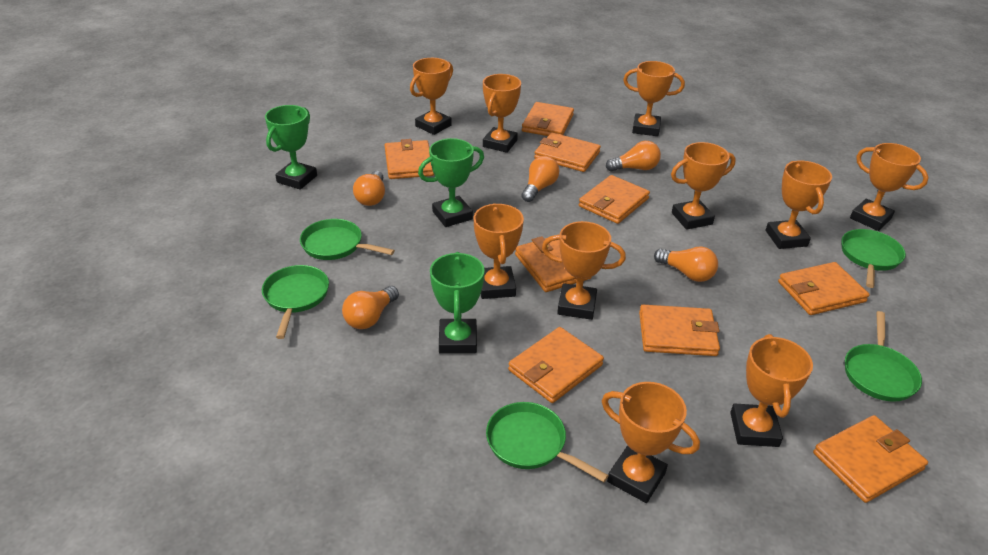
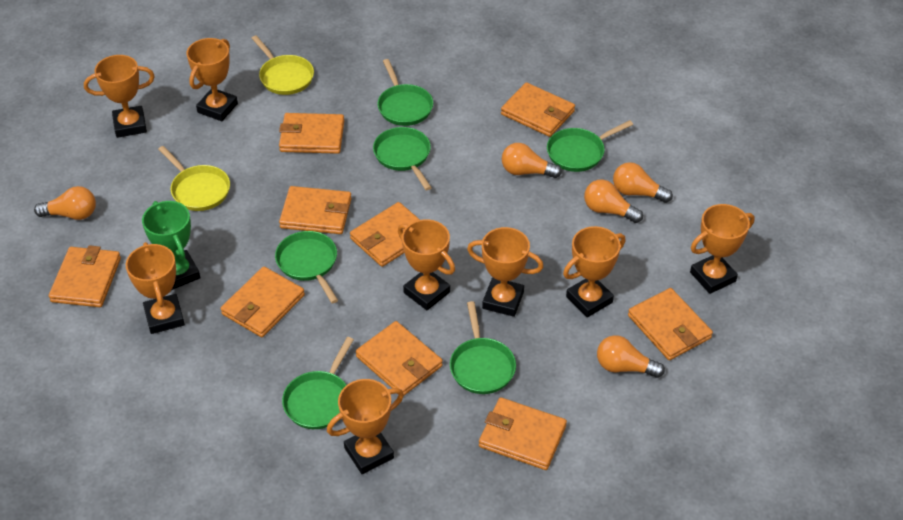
green pan: [262,265,329,339] [300,219,395,260] [486,402,609,482] [841,229,906,288] [845,311,922,402] = 5 -> [275,231,338,303] [282,337,354,429] [373,127,432,190] [378,59,433,126] [450,301,516,394] [547,120,633,172] = 6
green trophy: [265,105,317,190] [418,138,484,227] [430,252,485,354] = 3 -> [142,201,200,290] = 1
orange trophy: [410,58,453,135] [474,203,524,299] [483,74,521,153] [542,221,626,320] [601,382,700,503] [623,61,685,136] [671,142,736,230] [730,334,813,447] [765,161,832,249] [850,143,929,231] = 10 -> [84,55,155,138] [126,242,185,334] [186,38,238,121] [327,379,404,474] [398,219,455,310] [467,227,544,317] [563,226,626,317] [690,204,755,294] = 8
yellow pan: none = 0 -> [158,146,230,211] [252,35,314,95] = 2

